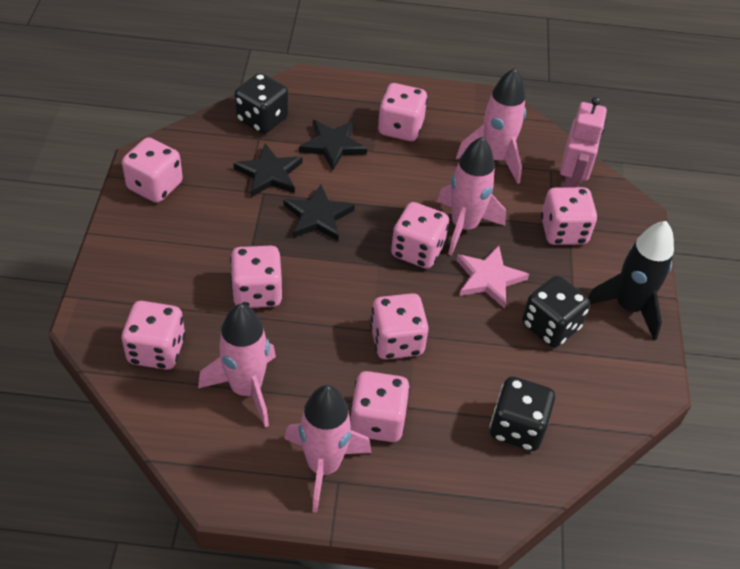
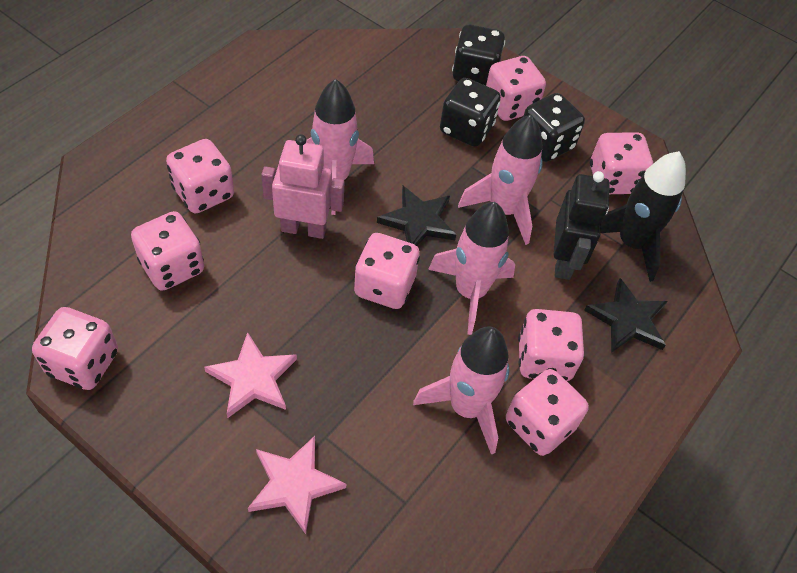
black robot: none = 0 -> [554,171,610,280] = 1
black star: [233,143,302,197] [284,184,355,241] [299,120,367,170] = 3 -> [377,186,456,246] [584,278,668,353] = 2
pink star: [456,246,529,309] = 1 -> [204,332,297,418] [248,436,346,534] = 2

